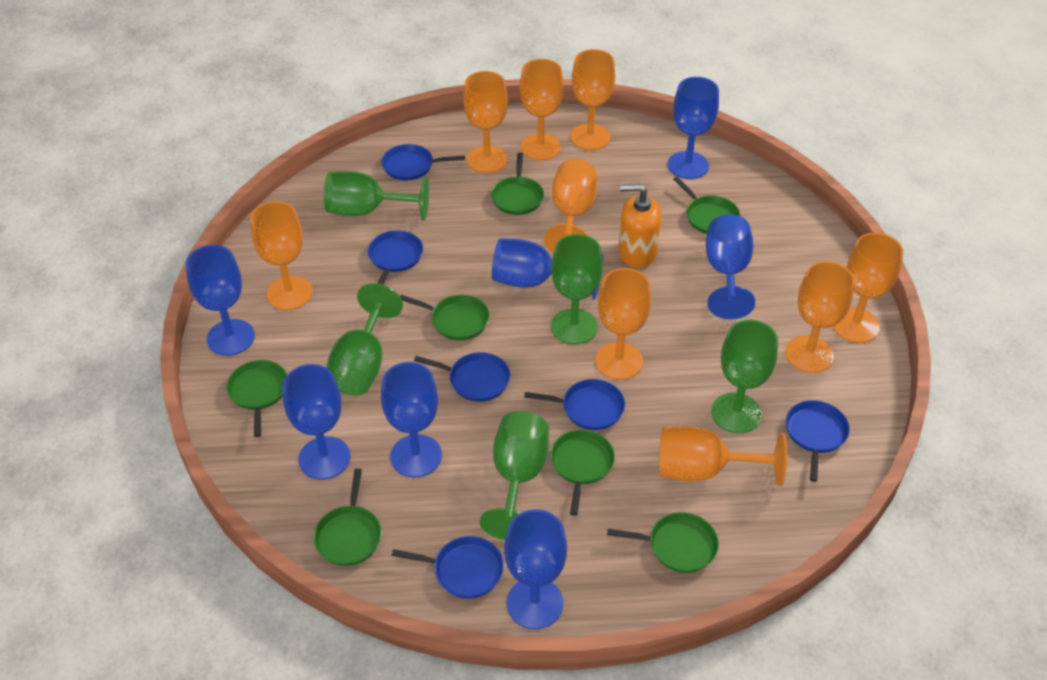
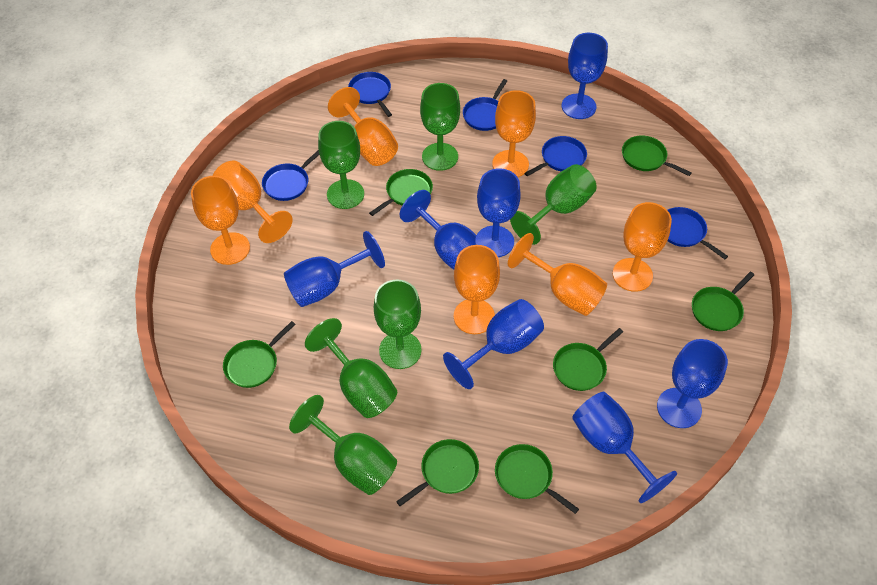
blue pan: [368,230,423,285] [382,144,465,181] [392,536,504,599] [414,352,510,402] [524,379,625,430] [786,400,850,482] = 6 -> [262,150,320,201] [348,72,392,117] [463,79,507,131] [524,136,587,177] [668,207,728,259] = 5
green goblet: [324,171,429,221] [326,283,403,395] [480,411,549,540] [551,234,603,344] [711,319,778,433] = 5 -> [289,395,397,495] [305,318,397,418] [318,121,364,209] [374,280,422,369] [420,83,460,171] [510,164,597,245] = 6
orange goblet: [250,201,313,310] [463,71,508,173] [520,59,564,160] [544,159,597,253] [570,49,615,150] [595,268,651,380] [659,426,787,486] [785,261,855,373] [833,233,903,343] = 9 -> [191,176,250,265] [212,161,293,243] [328,87,398,166] [454,245,500,334] [492,90,536,177] [508,233,607,316] [613,202,672,292] = 7
orange soap dispenser: [618,184,661,268] = 1 -> none = 0

